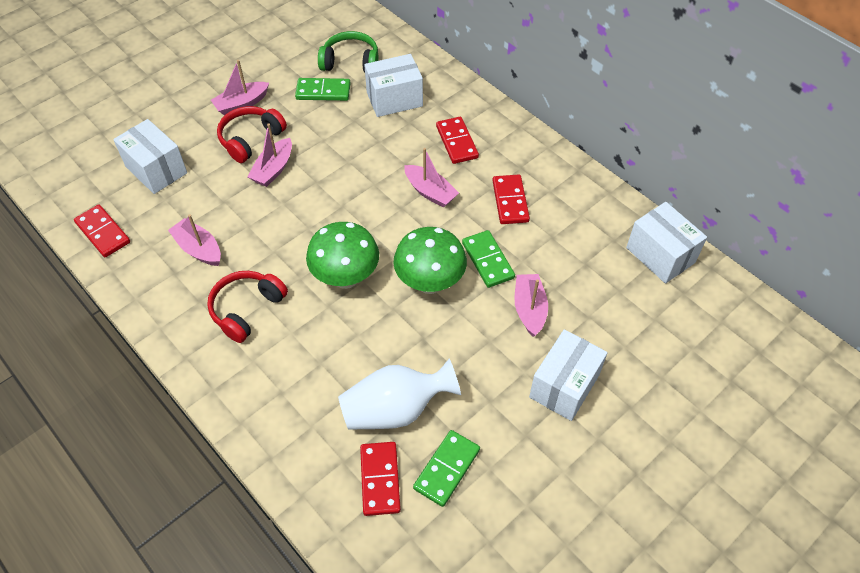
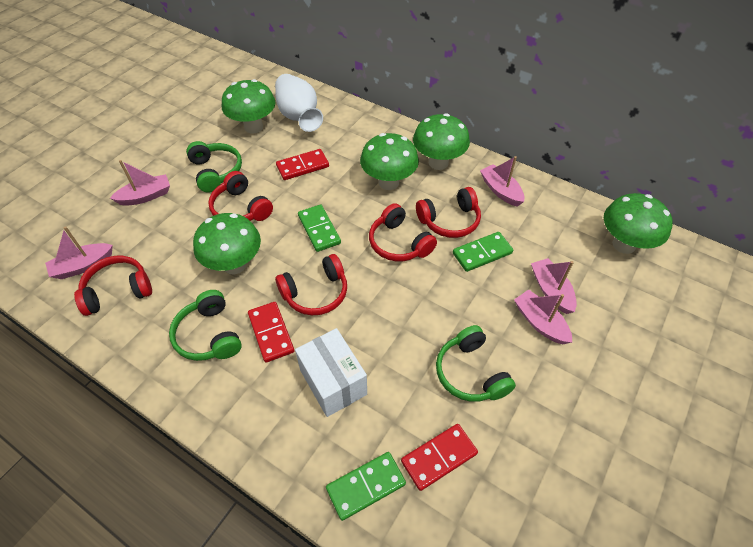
green headphones: [318,31,379,72] = 1 -> [169,290,242,361] [186,141,242,192] [436,325,516,402] = 3
green mushroom: [306,222,379,289] [393,227,467,294] = 2 -> [193,213,261,274] [222,79,276,133] [360,133,419,190] [413,113,470,170] [604,193,673,254] = 5
red domino: [74,205,130,257] [360,442,401,516] [436,117,479,164] [492,174,530,224] = 4 -> [248,302,294,363] [276,149,329,180] [401,424,478,491] = 3
red headphones: [207,271,288,343] [217,106,287,163] = 2 -> [74,256,152,316] [208,171,273,221] [275,254,347,315] [369,203,437,261] [416,187,481,238] = 5
white box: [113,119,187,194] [364,54,423,117] [529,329,608,421] [626,202,707,283] = 4 -> [295,328,367,417] = 1

